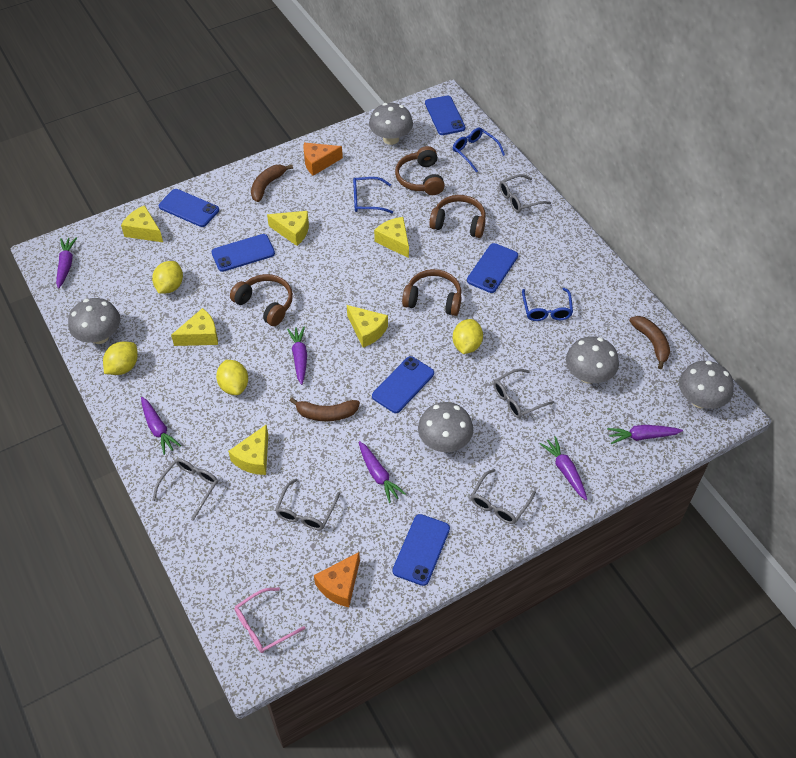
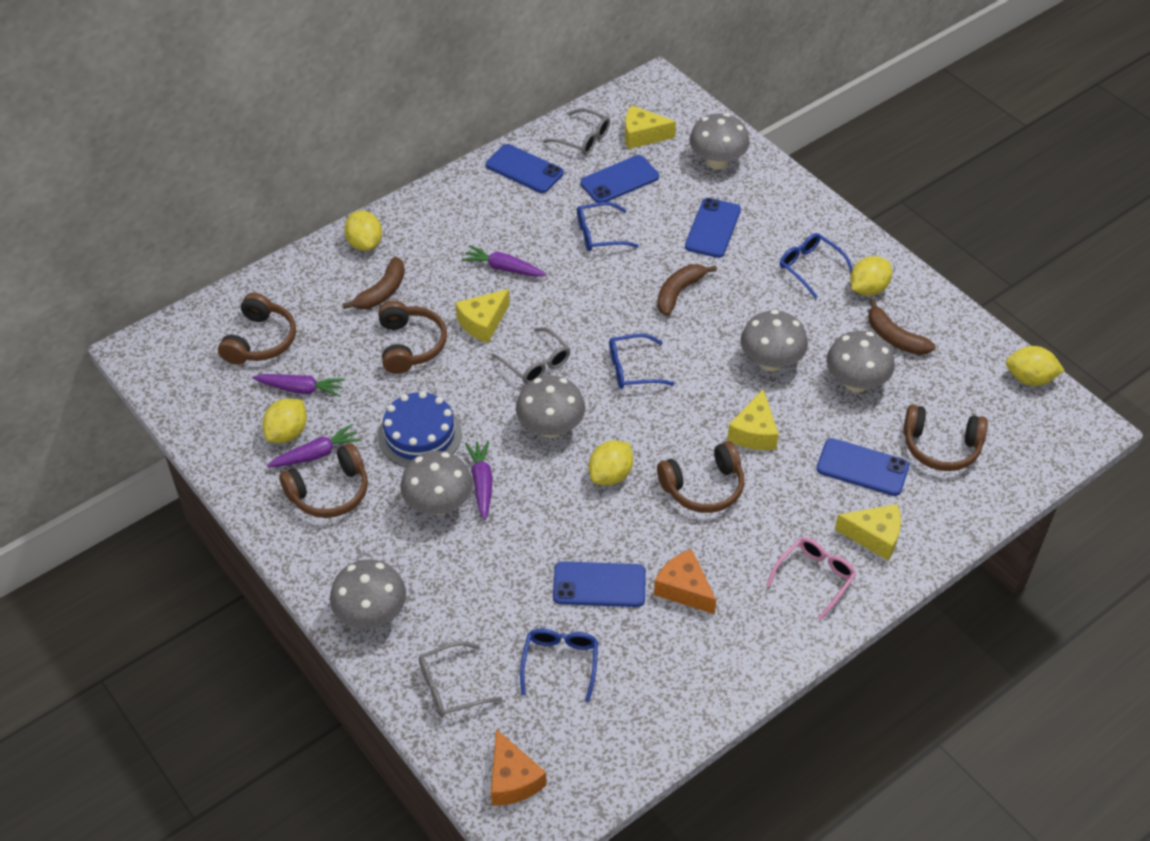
blue cake: none = 0 -> [378,391,462,467] = 1
blue glasses: [353,177,393,213] [453,127,505,173] [522,288,573,321] = 3 -> [520,628,598,702] [577,202,639,251] [609,334,675,389] [779,233,853,299] = 4
blue phone: [159,189,219,227] [211,234,275,272] [372,356,434,413] [392,514,450,586] [425,96,465,135] [467,243,518,293] = 6 -> [486,144,564,193] [553,561,646,607] [580,155,659,203] [685,198,741,258] [816,438,909,496] = 5
brown headphones: [230,274,293,326] [395,146,445,195] [402,269,461,316] [429,195,486,238] = 4 -> [218,293,296,365] [279,443,368,518] [378,301,447,374] [657,441,744,513] [903,405,988,471] = 5
grey glasses: [152,458,218,521] [275,478,340,530] [471,469,536,524] [493,369,554,418] [499,174,551,213] = 5 -> [419,641,502,717] [492,327,570,384] [543,108,610,155] = 3
grey mushroom: [68,298,121,344] [369,103,413,145] [418,402,473,452] [566,336,619,384] [679,361,734,409] = 5 -> [330,559,406,629] [401,451,473,515] [516,375,585,438] [689,113,750,169] [740,310,808,372] [826,331,895,392] = 6
purple carrot: [56,238,77,289] [141,397,181,455] [287,327,307,385] [359,441,406,503] [539,436,587,500] [607,425,683,444] = 6 -> [252,374,345,397] [267,424,361,467] [462,245,546,277] [465,440,493,520] = 4
yellow cheese: [121,205,163,242] [171,308,218,346] [228,424,268,475] [267,211,309,246] [347,305,388,347] [374,217,409,258] = 6 -> [455,289,510,343] [625,105,676,149] [727,389,779,450] [835,504,901,561] = 4
yellow lemon: [103,341,138,375] [152,261,183,294] [216,360,248,395] [453,319,483,354] = 4 -> [263,398,307,443] [344,210,382,251] [589,440,633,485] [850,256,892,296] [1006,346,1065,386] = 5

